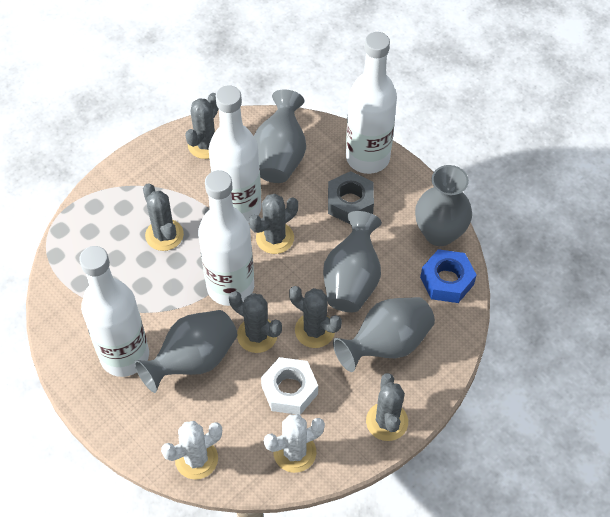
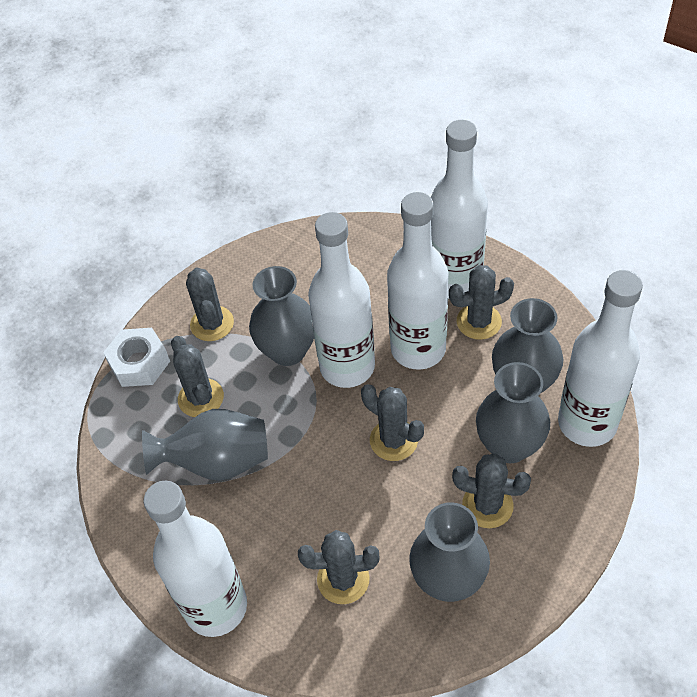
blue nut: [420,249,477,303] = 1 -> none = 0
grey nut: [328,171,374,225] = 1 -> none = 0
white bottle: [79,246,149,377] [198,170,254,306] [209,85,262,223] [346,32,397,174] = 4 -> [143,480,247,637] [308,212,375,388] [387,192,448,370] [431,120,488,299] [558,270,643,447] = 5
white cactus: [161,421,222,480] [264,414,325,473] = 2 -> none = 0

